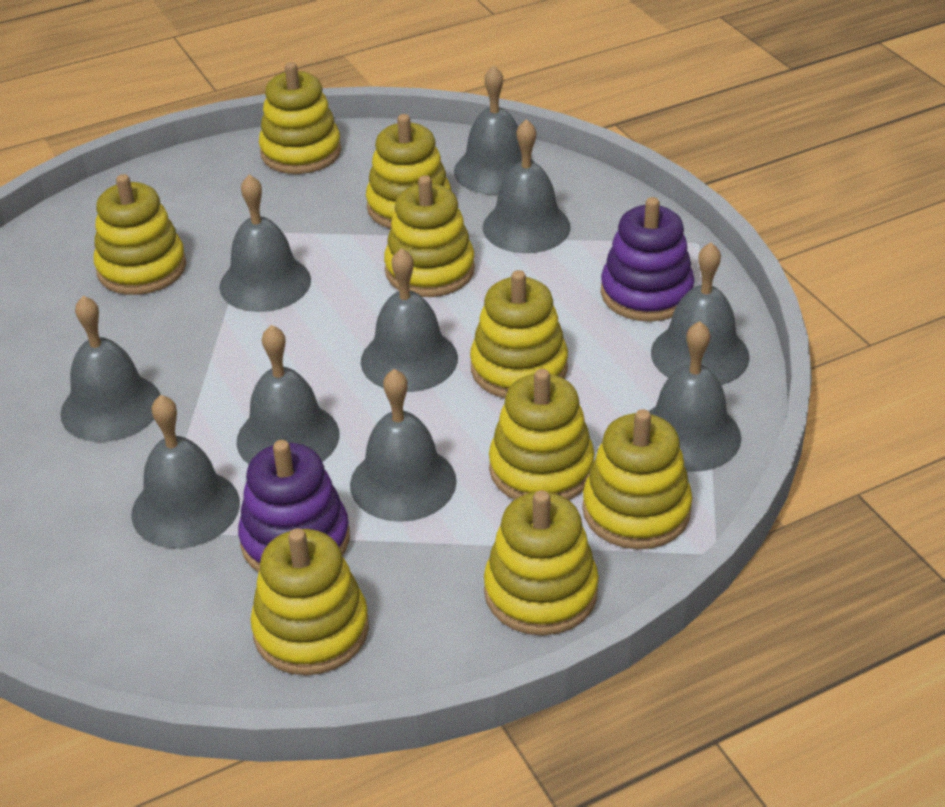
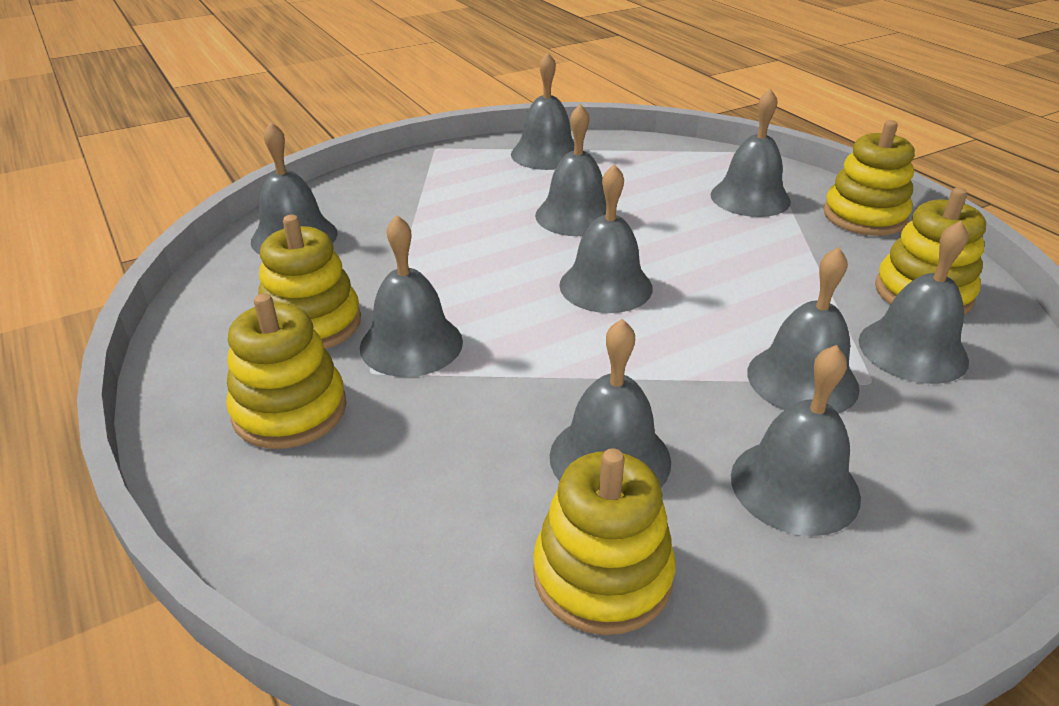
purple stacking toy: [238,440,350,572] [601,197,694,322] = 2 -> none = 0
yellow stacking toy: [94,174,186,295] [250,528,369,675] [259,62,341,174] [366,114,451,229] [384,175,475,297] [470,270,568,398] [484,490,599,636] [489,369,595,500] [582,409,692,549] = 9 -> [226,293,346,449] [258,215,361,349] [533,448,676,635] [824,120,915,236] [875,188,986,315] = 5

